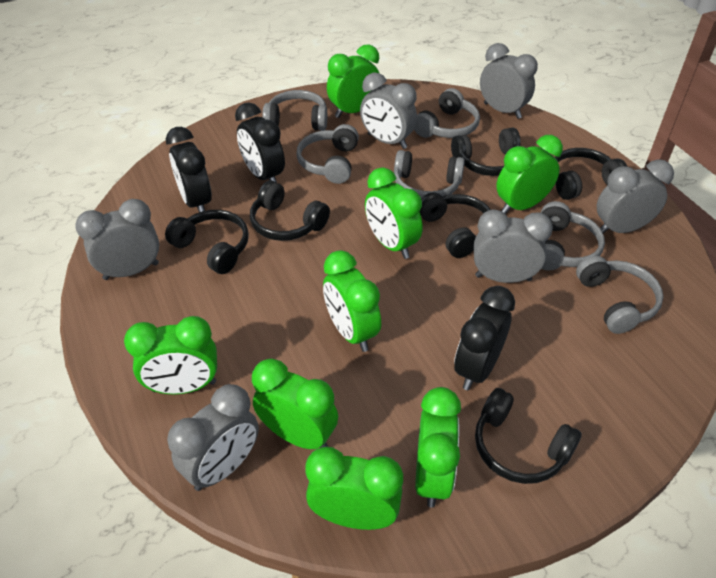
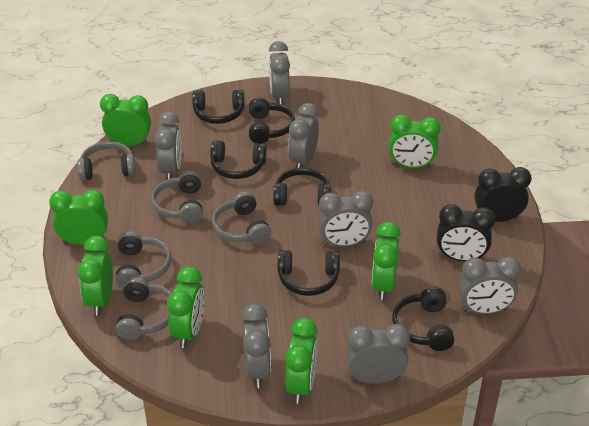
black clock: [166,127,212,212] [235,103,285,183] [454,286,515,390] = 3 -> [437,204,495,261] [474,167,532,222] = 2
green clock: [124,316,217,394] [252,358,338,449] [305,447,403,530] [323,250,381,352] [327,44,379,118] [365,167,423,259] [415,387,461,508] [496,135,563,214] = 8 -> [49,190,108,245] [78,236,113,315] [100,94,151,146] [167,266,205,348] [285,318,318,404] [371,222,401,300] [389,115,441,169] = 7
grey clock: [75,199,159,280] [167,384,259,491] [360,73,417,149] [474,210,553,283] [480,43,538,119] [597,159,674,233] = 6 -> [154,111,182,180] [241,303,271,388] [269,41,290,105] [288,103,319,168] [318,191,373,247] [346,324,410,384] [459,256,521,314] = 7
grey headphones: [262,90,327,131] [296,124,359,184] [394,150,465,198] [414,88,480,138] [541,201,605,271] [576,256,664,334] = 6 -> [77,141,136,180] [115,277,172,340] [116,231,172,289] [151,171,203,223] [212,192,271,245] = 5

